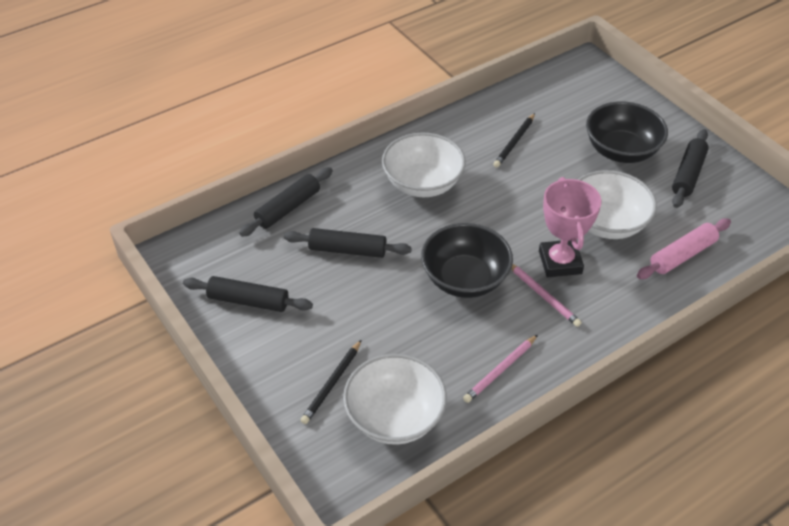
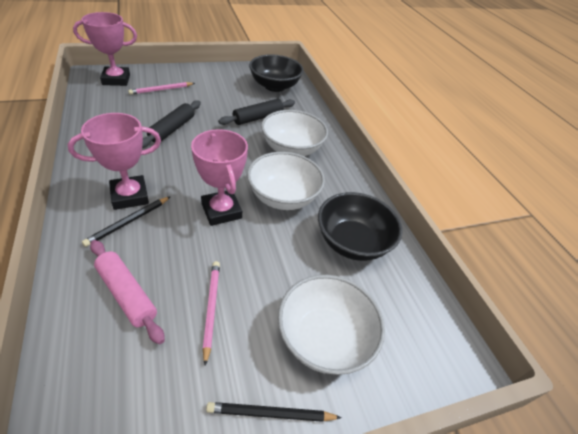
black rolling pin: [183,276,313,312] [239,167,333,237] [284,228,412,258] [672,129,709,208] = 4 -> [142,100,201,148] [218,99,295,125] = 2
pink trophy: [539,177,602,277] = 1 -> [68,113,161,210] [73,12,137,86] [191,129,248,226] = 3

